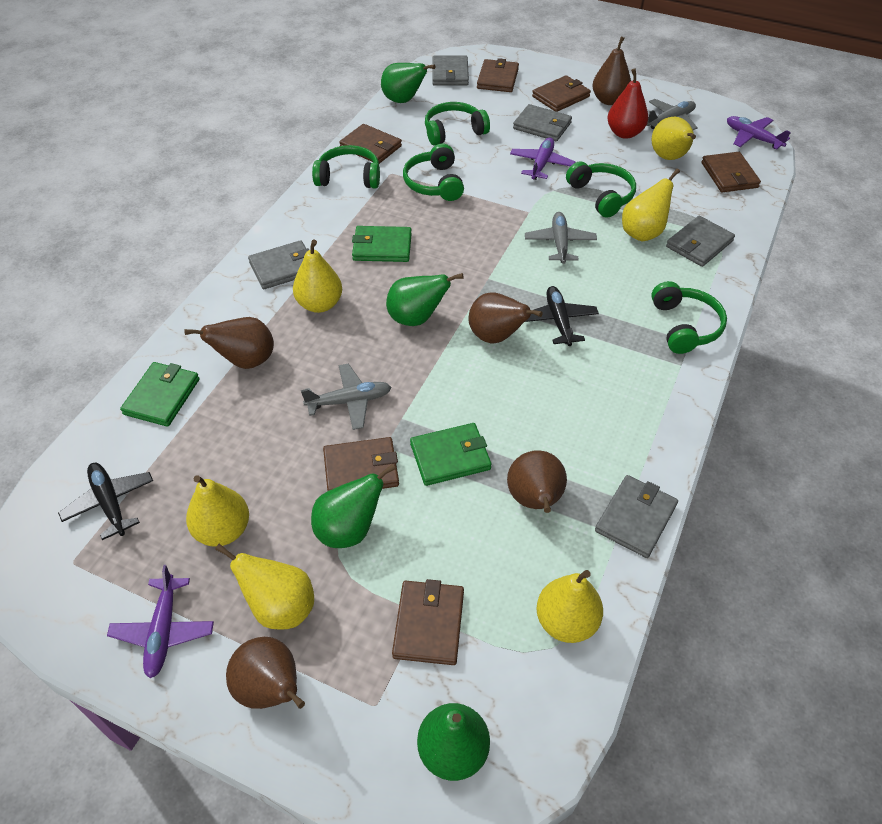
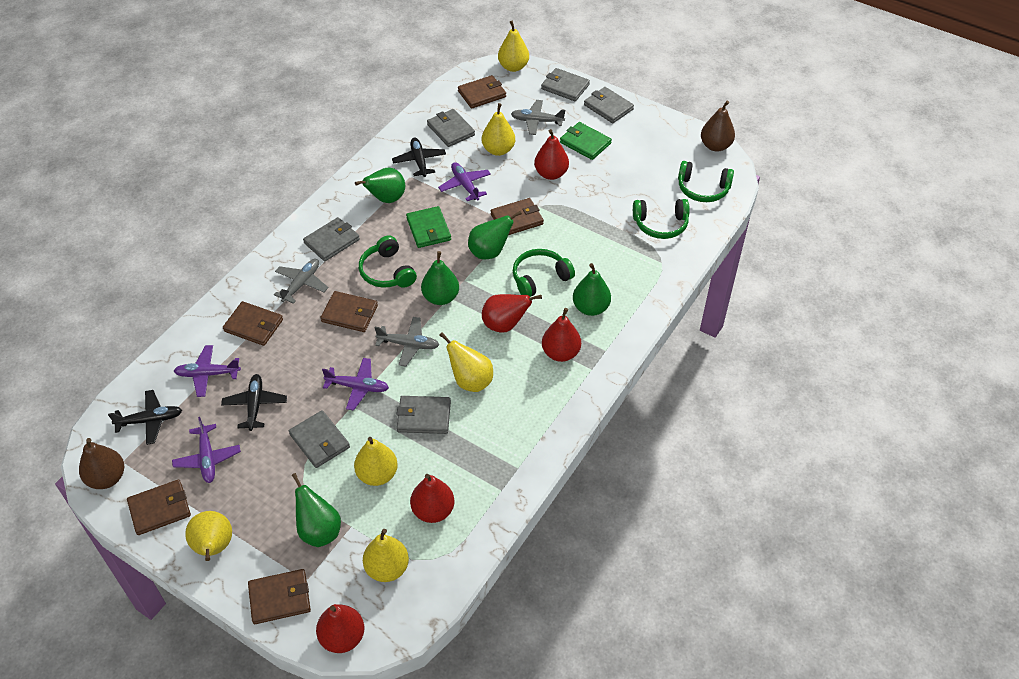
black plane: [58,463,153,540] [525,286,599,346] = 2 -> [108,390,182,445] [221,374,287,431] [392,138,446,177] = 3
brown pear: [184,317,274,369] [226,637,305,709] [468,292,543,343] [507,450,567,513] [592,36,631,105] = 5 -> [79,438,124,489] [701,101,735,151] = 2
green headphones: [312,145,380,188] [403,144,464,201] [425,102,490,146] [566,161,636,218] [651,281,727,354] = 5 -> [359,235,417,288] [513,249,575,297] [633,199,690,239] [678,161,734,202] = 4
green pear: [311,464,396,548] [381,63,435,103] [386,273,464,326] [417,703,490,781] = 4 -> [292,473,341,547] [355,168,405,203] [421,251,459,305] [468,211,522,259] [573,263,611,316] = 5
green wallet: [120,362,200,427] [352,226,412,262] [410,423,492,486] = 3 -> [406,206,451,248] [560,122,612,160] = 2
grey wallet: [248,240,309,289] [432,56,469,86] [513,104,572,141] [595,475,678,558] [666,216,735,267] = 5 -> [289,410,350,468] [303,217,360,261] [397,396,451,434] [427,109,475,147] [541,68,590,101] [584,87,634,123] = 6
purple plane: [107,565,214,678] [510,138,575,180] [727,116,791,150] = 3 -> [172,417,241,483] [174,345,241,397] [322,358,389,411] [438,162,491,201] = 4
red pear: [607,68,648,139] = 1 -> [316,604,364,653] [410,474,455,523] [482,294,542,333] [534,129,569,180] [542,308,581,362] = 5

